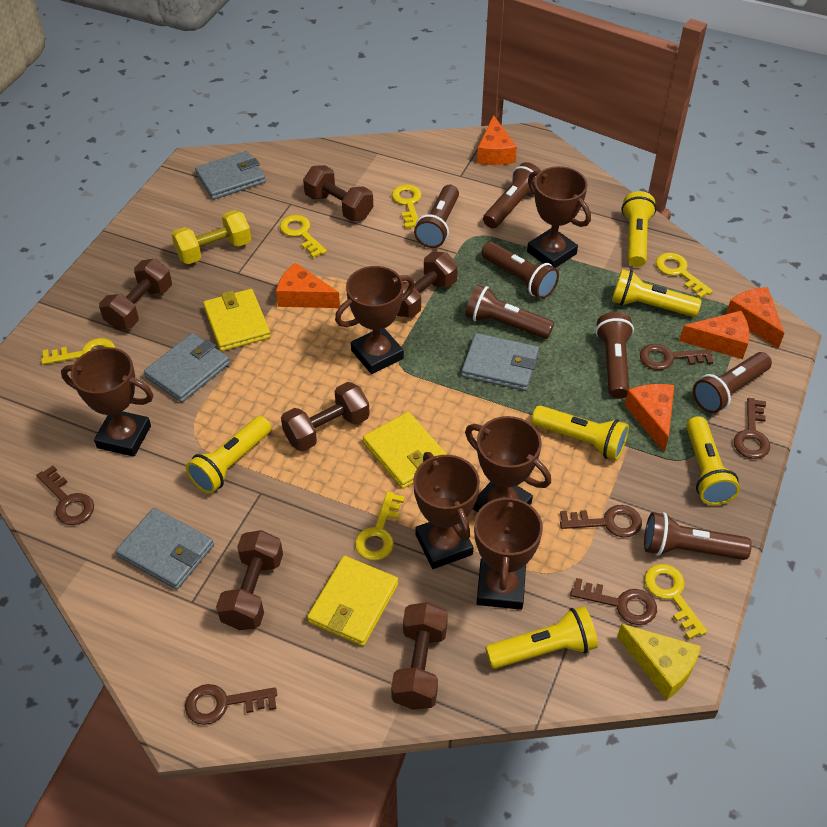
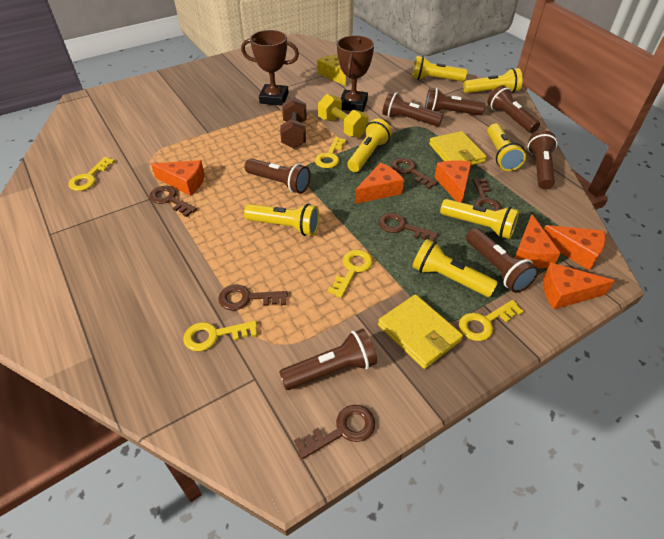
brown dumbbell: [99,259,172,330] [216,530,283,630] [281,382,370,451] [303,165,373,221] [391,602,448,710] [397,252,458,317] = 6 -> [280,97,307,148] = 1
brown trophy: [61,347,154,457] [335,266,415,374] [413,452,480,569] [465,416,551,512] [474,491,543,610] [527,166,591,268] = 6 -> [241,30,299,106] [337,35,374,112] = 2
grey wallet: [116,508,214,590] [144,333,230,403] [195,151,266,200] [461,333,539,391] = 4 -> none = 0
orange cheese: [276,263,340,308] [477,115,517,165] [625,384,674,452] [679,311,749,359] [726,287,784,349] = 5 -> [151,160,205,196] [355,163,404,204] [435,160,472,202] [515,214,560,268] [543,263,615,309] [544,225,606,271] = 6
yellow flashlight: [186,416,271,494] [485,606,598,669] [532,405,629,460] [612,269,702,317] [621,191,656,267] [686,416,740,505] = 6 -> [244,204,319,236] [347,119,392,172] [412,56,467,81] [412,239,498,297] [440,199,519,239] [463,68,523,93] [487,124,526,171] = 7
yellow key: [41,338,115,365] [280,215,327,258] [355,491,405,561] [392,184,422,229] [644,564,707,639] [656,253,713,299] = 6 -> [68,157,115,191] [183,321,257,351] [315,137,347,168] [328,249,373,298] [459,300,524,341] = 5
yellow wallet: [203,289,271,351] [307,556,398,646] [363,412,447,489] = 3 -> [378,294,463,369] [429,131,486,165] = 2

